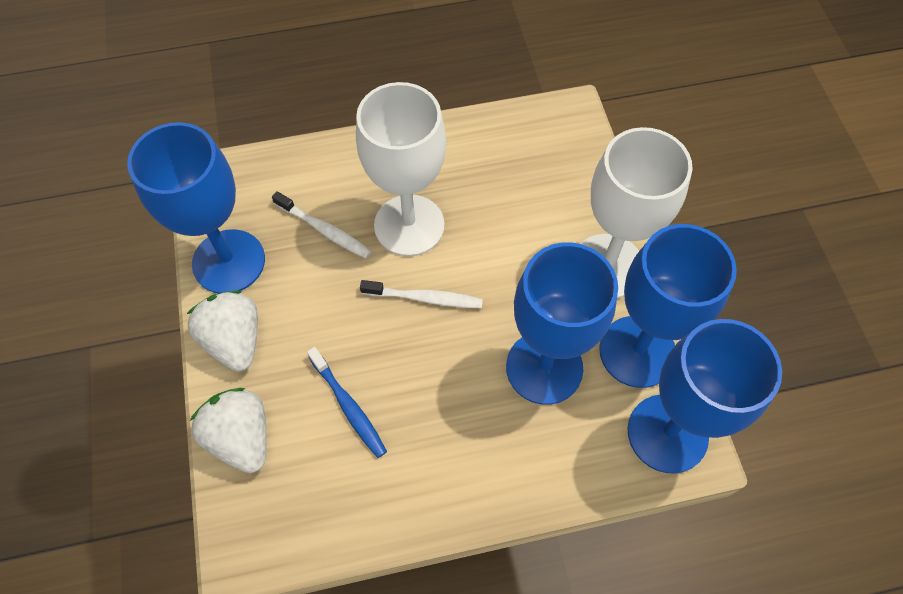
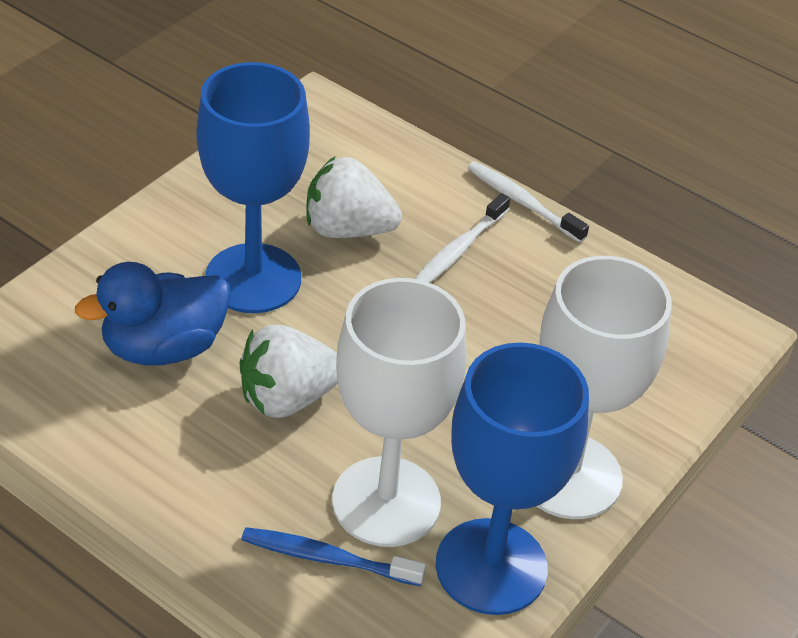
blue duck: none = 0 -> [75,262,231,366] = 1
blue goblet: [127,122,265,293] [506,243,618,405] [599,224,737,388] [628,319,782,474] = 4 -> [196,62,310,313] [436,342,589,615] = 2

